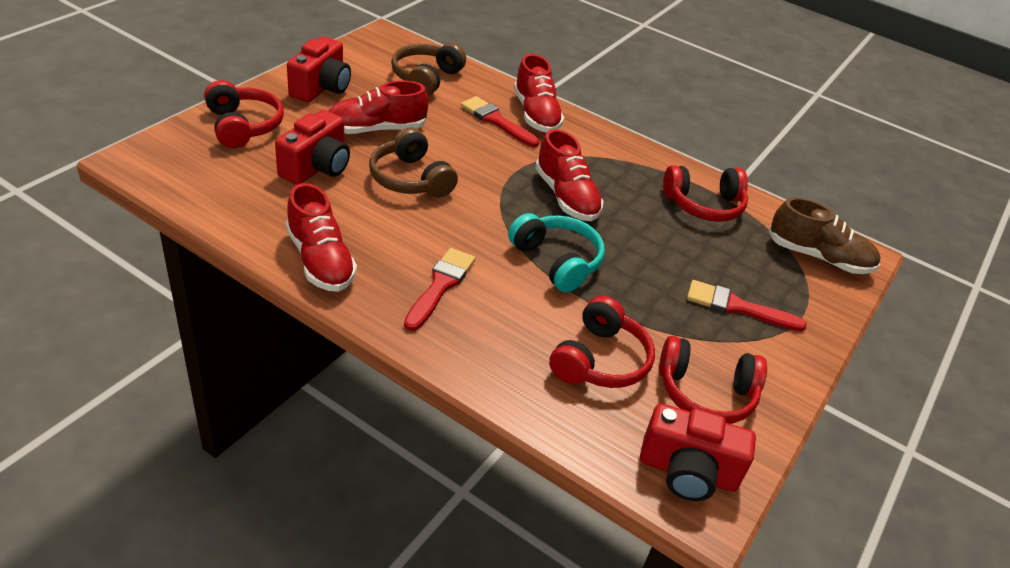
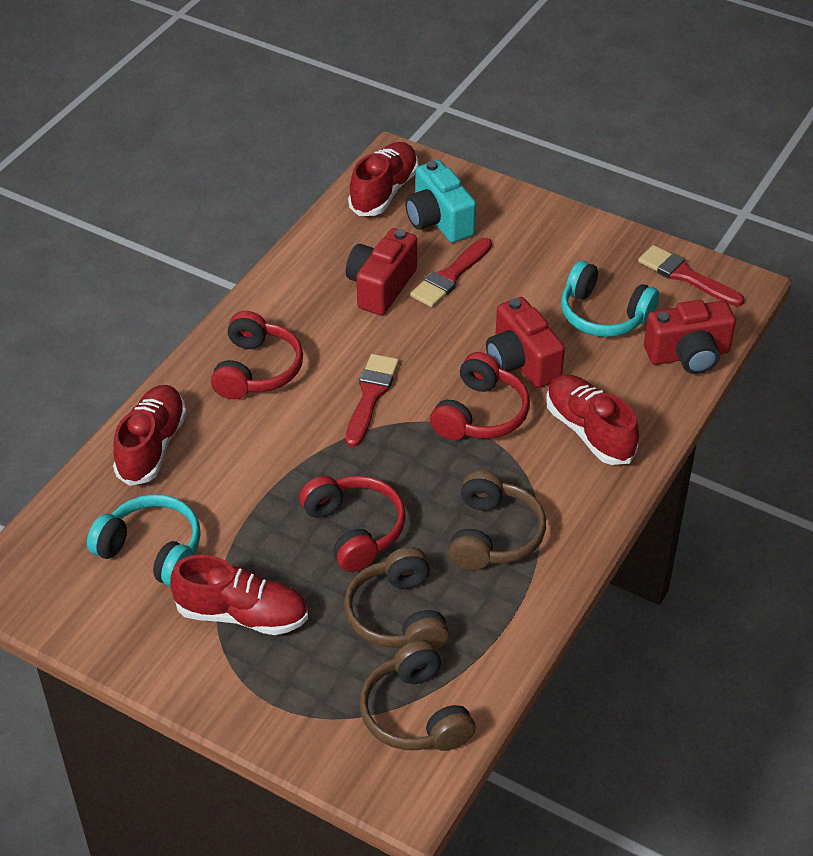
brown headphones: [369,127,458,198] [391,43,466,96] = 2 -> [344,547,449,649] [360,640,476,751] [448,470,546,570] = 3
brown shoe: [769,197,881,274] = 1 -> none = 0
red headphones: [204,80,284,148] [549,296,655,388] [659,336,767,424] [663,165,748,222] = 4 -> [211,311,303,399] [299,476,406,572] [430,352,530,440] = 3
turquoise camera: none = 0 -> [405,160,476,242] = 1
turquoise headphones: [508,213,605,293] = 1 -> [87,494,201,587] [561,261,659,337] = 2

